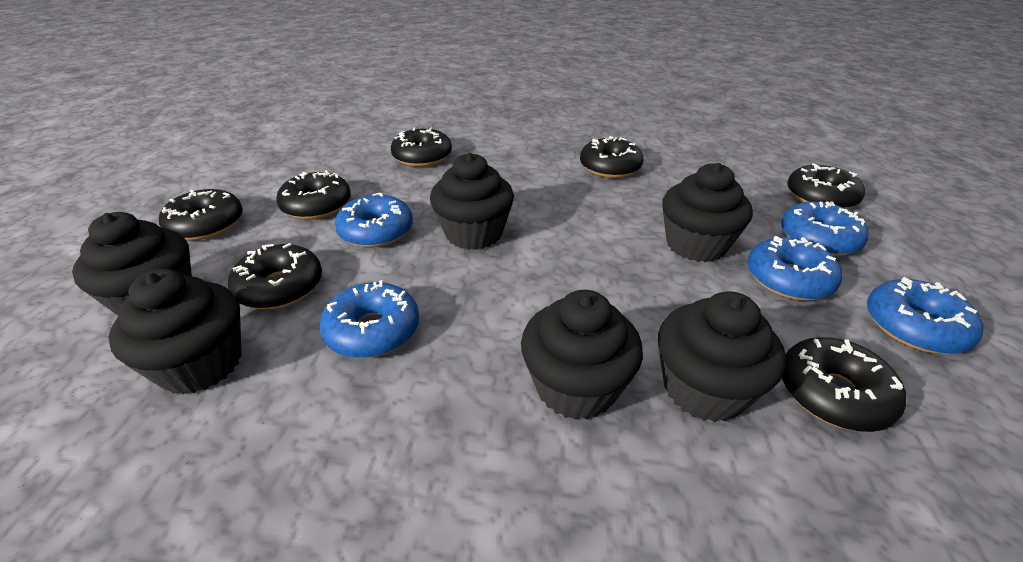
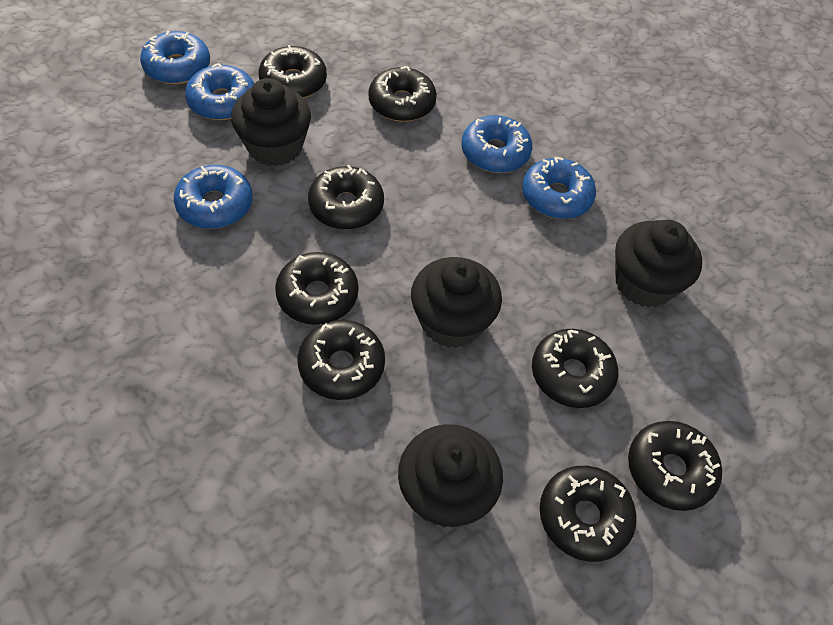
black cupcake: [72,212,192,316] [109,269,242,394] [430,153,514,250] [521,290,643,420] [658,291,786,422] [662,163,753,262] = 6 -> [231,78,311,166] [398,424,503,528] [411,257,502,348] [615,220,702,308] = 4
black donut: [159,189,243,241] [228,243,322,309] [276,170,351,220] [391,128,452,167] [580,136,643,178] [782,337,906,432] [787,163,865,209] = 7 -> [259,45,327,98] [275,252,358,325] [298,320,385,400] [308,165,384,230] [368,66,437,122] [532,329,618,408] [540,466,637,562] [628,421,722,511] = 8

